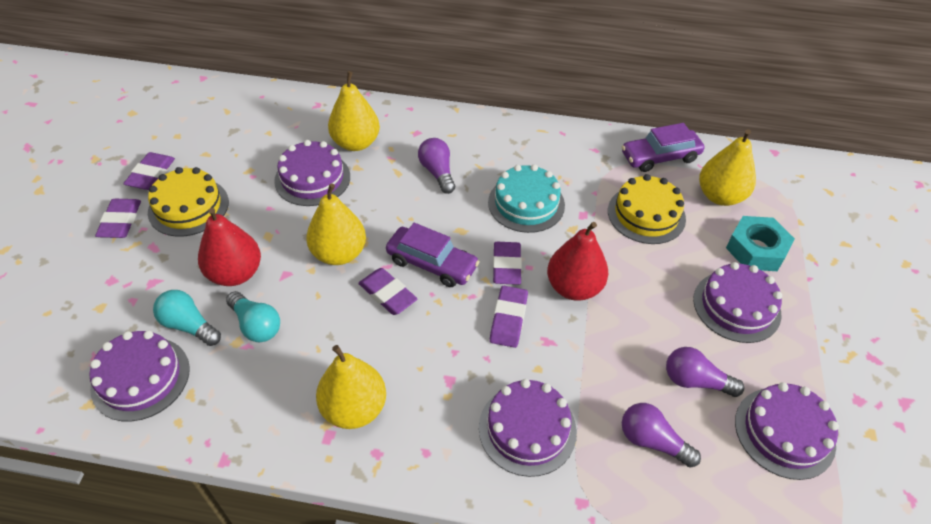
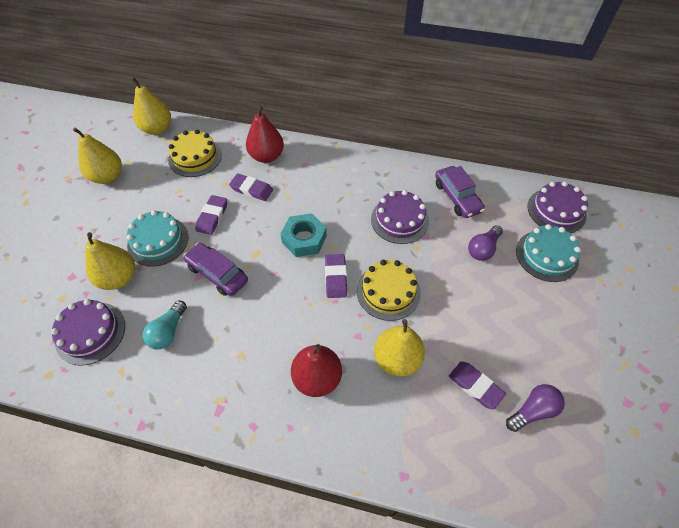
purple cake: [89,330,190,422] [274,140,350,206] [479,379,577,477] [693,262,782,343] [735,382,839,480] = 5 -> [51,299,125,366] [371,190,429,244] [527,181,588,233] = 3
purple eraser: [95,199,141,238] [123,152,175,190] [358,268,418,315] [490,286,528,348] [493,242,522,285] = 5 -> [195,195,227,235] [229,173,273,201] [325,254,347,298] [449,362,506,410] = 4
purple light bulb: [418,138,455,194] [622,403,701,468] [666,347,744,397] = 3 -> [468,225,503,261] [506,384,565,432] = 2
turquoise cake: [488,164,565,233] = 1 -> [127,210,188,267] [516,224,581,282] = 2
turquoise light bulb: [153,290,221,346] [226,291,280,342] = 2 -> [143,301,187,349] = 1

